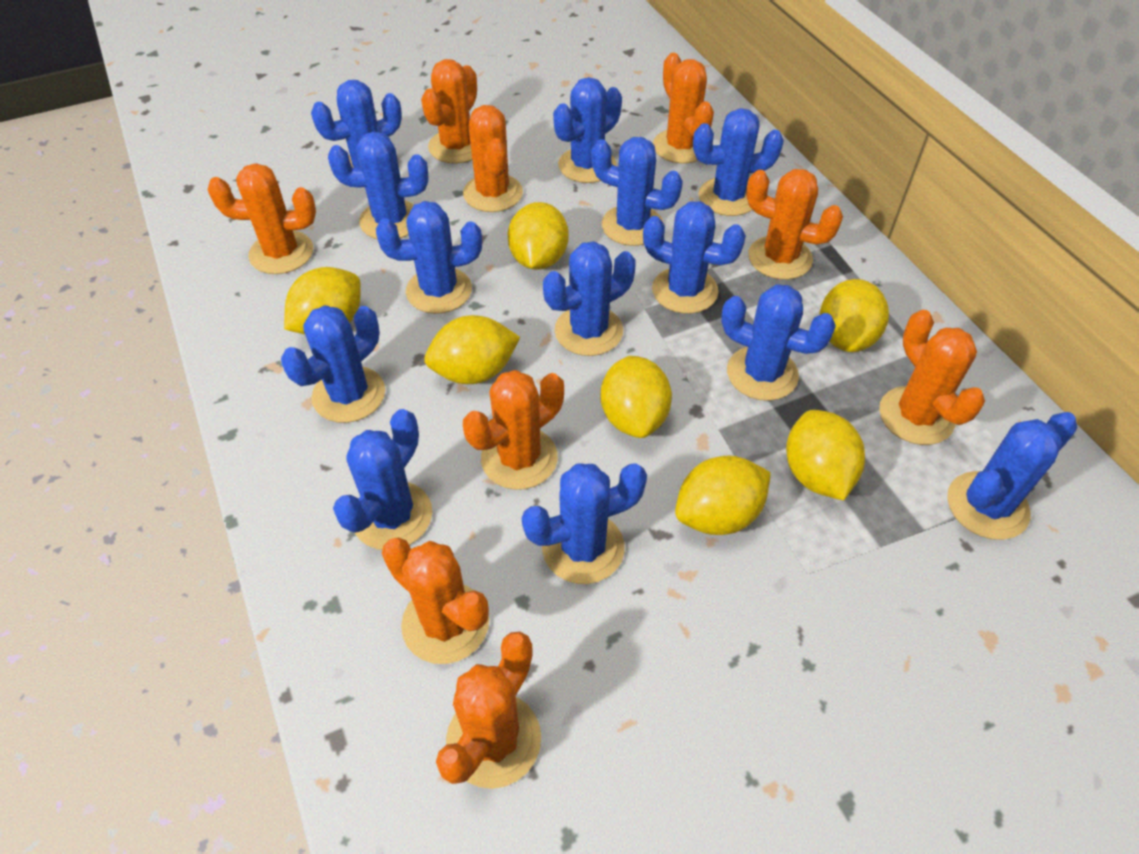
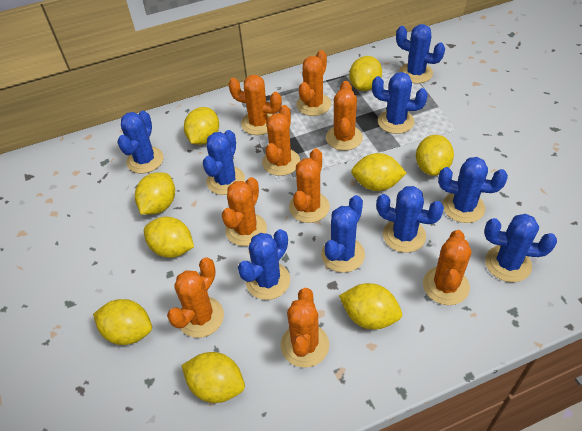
blue cactus: [281,305,385,423] [311,80,402,168] [328,131,428,239] [333,409,432,550] [376,201,482,314] [522,463,647,584] [543,241,636,356] [553,77,622,183] [591,137,683,246] [643,201,746,314] [693,109,784,216] [721,284,836,401] [947,412,1078,540] = 13 -> [117,111,164,174] [203,130,245,195] [238,229,290,300] [321,195,365,273] [372,72,428,134] [376,186,444,253] [396,24,445,84] [438,157,508,223] [484,214,557,282] = 9
yellow lemon: [284,267,361,334] [425,315,520,384] [508,202,569,270] [600,356,672,438] [675,456,771,535] [786,410,865,500] [819,279,889,352] = 7 -> [93,299,152,345] [135,172,175,215] [144,217,194,258] [181,352,245,403] [184,107,219,145] [339,283,402,330] [349,56,382,91] [351,153,406,191] [416,135,454,176] = 9

